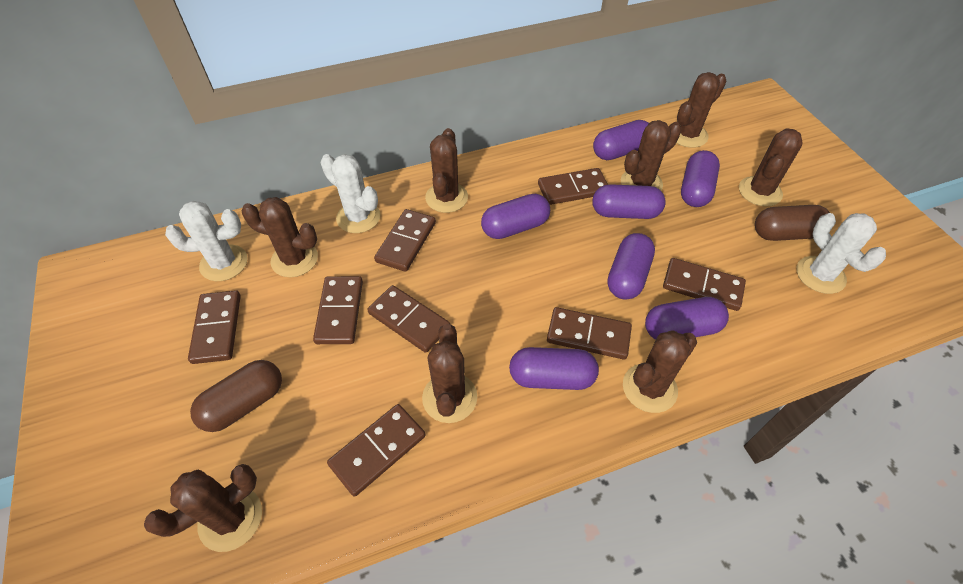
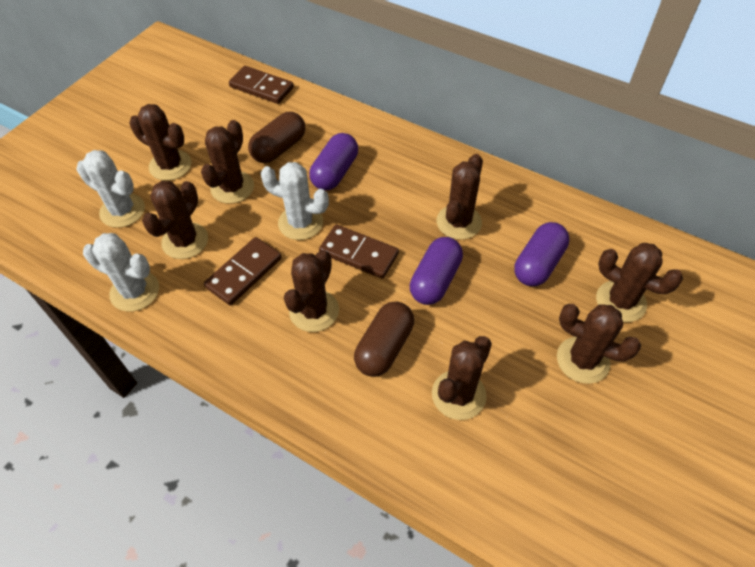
brown domino: [188,290,241,364] [313,276,363,344] [327,404,425,497] [367,285,450,353] [374,209,436,272] [538,168,608,205] [547,307,632,360] [663,258,746,311] = 8 -> [204,237,282,305] [229,66,294,104] [319,224,399,279] = 3
purple capsule: [481,194,550,239] [509,347,599,390] [592,184,666,219] [593,120,649,160] [607,233,655,300] [645,297,729,340] [681,150,720,207] = 7 -> [309,133,358,190] [410,237,463,305] [514,222,569,286] = 3

